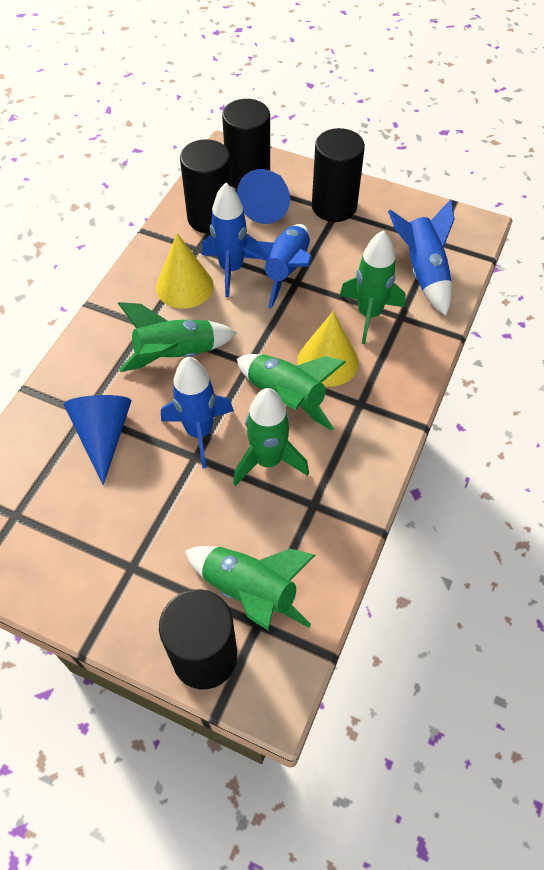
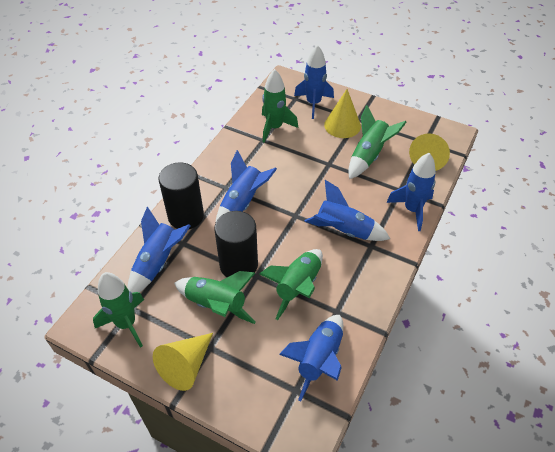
black cylinder: [159,589,237,689] [180,139,232,234] [222,99,270,189] [312,128,365,222] = 4 -> [159,162,204,230] [214,211,258,277] = 2
blue cone: [64,395,132,485] [237,169,290,224] = 2 -> none = 0
blue rocket: [161,357,234,469] [202,183,260,297] [242,224,312,308] [388,199,455,316] = 4 -> [128,206,191,293] [216,150,277,221] [279,315,343,401] [294,45,334,119] [304,180,390,241] [386,153,436,231] = 6
yellow cone: [156,233,213,309] [297,311,359,387] = 2 -> [153,333,213,391] [324,89,361,138] [409,133,450,171] = 3

